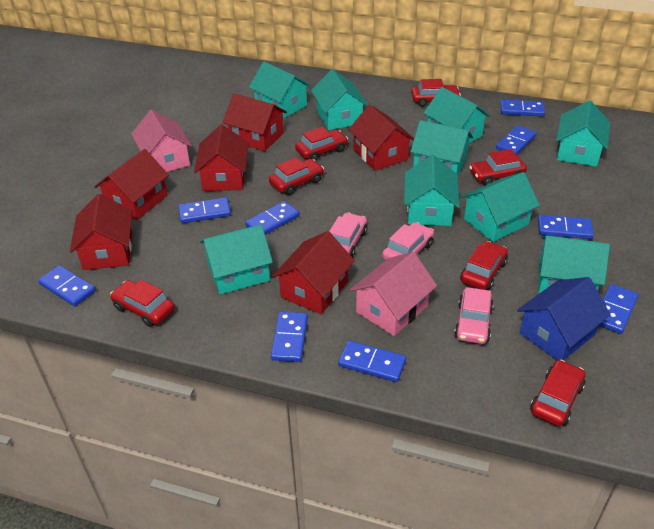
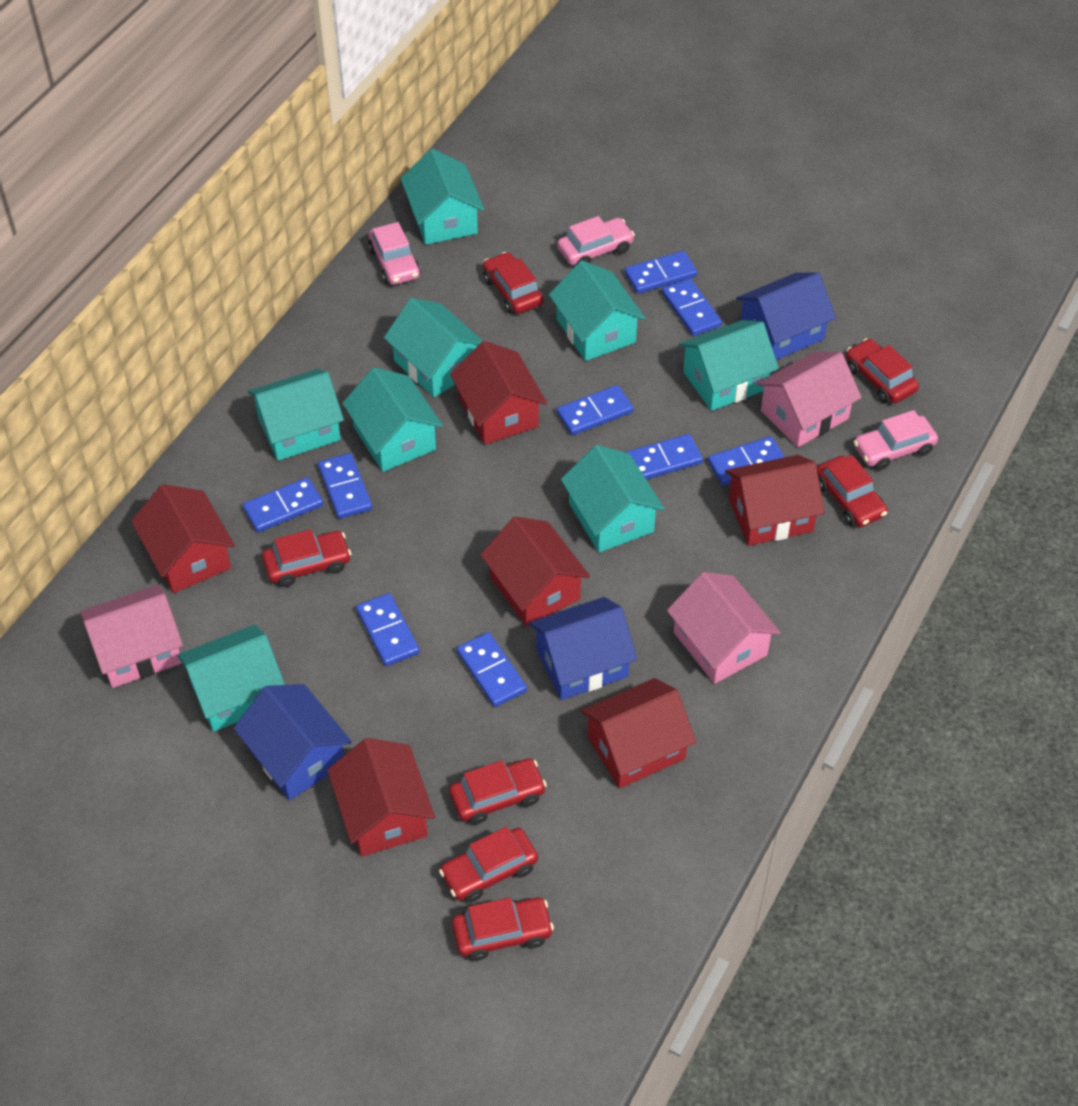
blue house: [517,277,611,360] = 1 -> [234,684,352,800] [529,597,637,700] [736,272,836,360] = 3
pink house: [131,110,192,172] [350,252,437,336] = 2 -> [80,584,183,688] [667,572,781,684] [757,352,862,447] = 3
turquoise house: [200,224,273,294] [249,62,311,119] [311,69,368,130] [404,155,460,226] [410,120,473,175] [423,87,490,143] [461,172,540,242] [538,235,610,293] [556,100,610,167] = 9 -> [177,625,285,732] [248,369,344,461] [342,367,443,472] [384,298,483,397] [400,149,484,245] [549,261,645,361] [561,445,665,553] [679,320,779,411] = 8

